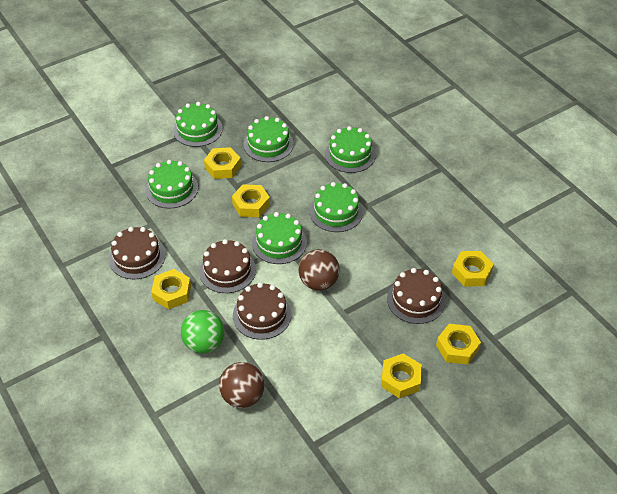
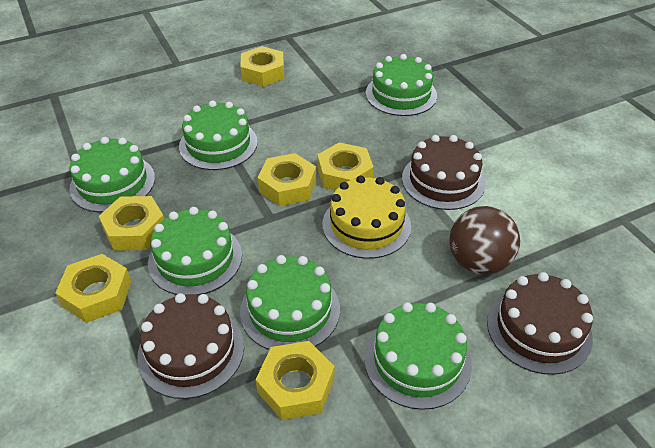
brown ball: [219,362,264,408] [298,249,340,291] = 2 -> [449,206,520,275] = 1
brown cake: [109,227,165,279] [199,239,256,293] [233,282,292,340] [387,268,445,324] = 4 -> [137,293,244,399] [402,135,486,210] [487,272,593,375] = 3
green ball: [181,310,224,354] = 1 -> none = 0
yellow cake: none = 0 -> [323,176,411,259] = 1

